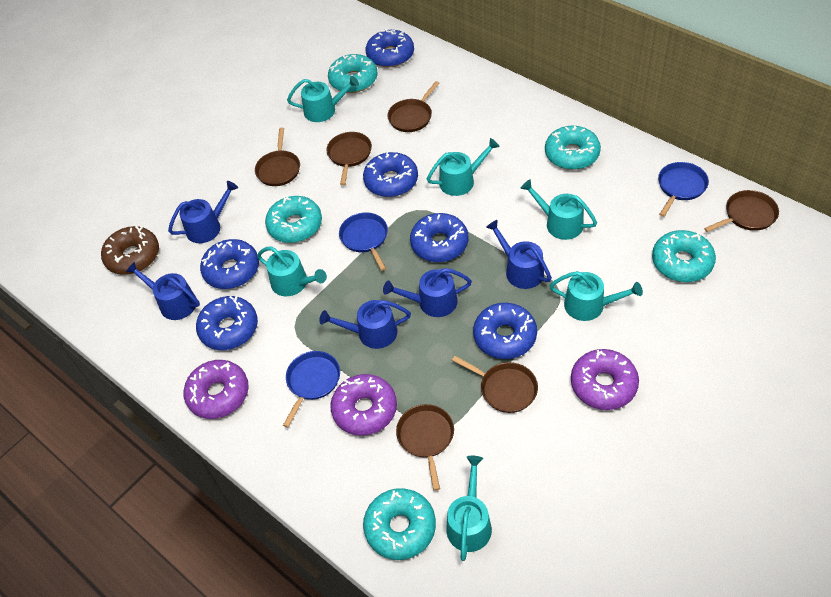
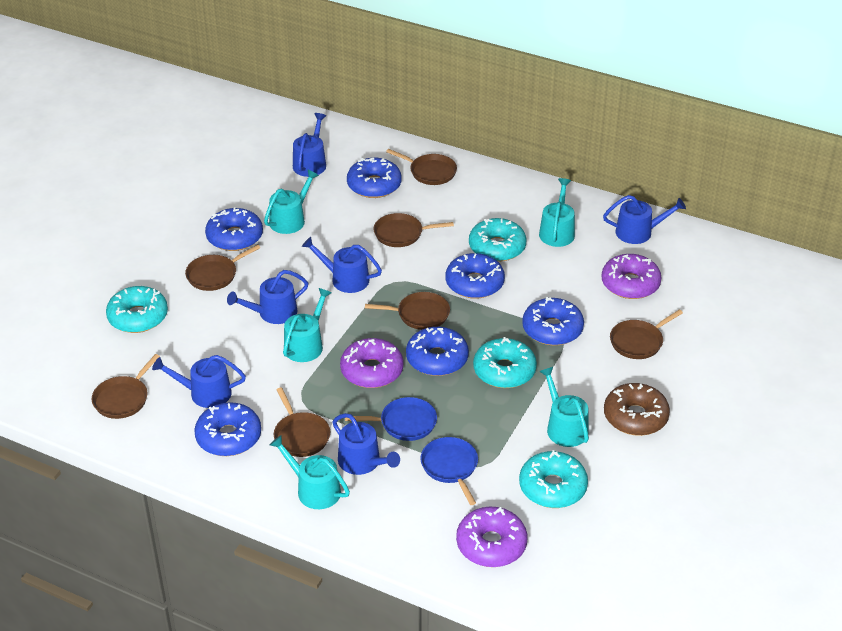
blue pan: [283,351,340,428] [339,212,388,271] [658,162,709,217] = 3 -> [345,397,437,441] [420,437,478,505] = 2
blue watering can: [125,261,200,320] [168,181,238,243] [319,300,411,349] [383,268,472,317] [486,220,552,289] = 5 -> [152,355,246,408] [227,270,308,324] [293,113,326,177] [302,237,382,293] [333,413,400,475] [603,195,686,244] = 6
brown pan: [255,128,300,186] [326,132,372,185] [388,81,439,132] [396,404,454,491] [452,356,538,413] [704,190,779,232] = 6 -> [92,354,160,419] [185,244,260,291] [274,387,330,457] [365,292,450,330] [373,213,454,247] [386,149,457,185] [610,309,683,359] = 7
turquoise donut: [265,196,322,243] [328,54,378,93] [363,488,436,560] [545,125,601,170] [652,230,716,282] = 5 -> [106,286,168,333] [469,218,526,262] [473,337,537,388] [519,450,588,508] = 4
turquoise watering can: [257,247,327,296] [287,76,359,122] [427,138,500,196] [446,456,492,561] [520,179,597,240] [550,271,643,321] = 6 -> [264,169,319,234] [270,435,350,509] [283,288,332,362] [539,178,575,247] [539,367,589,447] = 5

